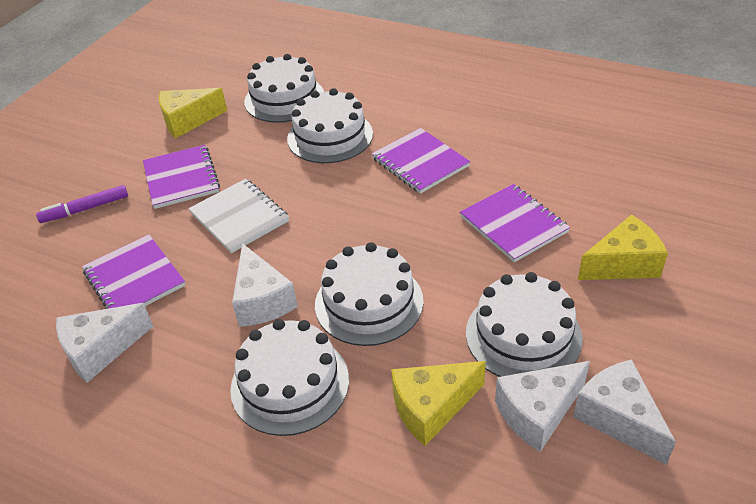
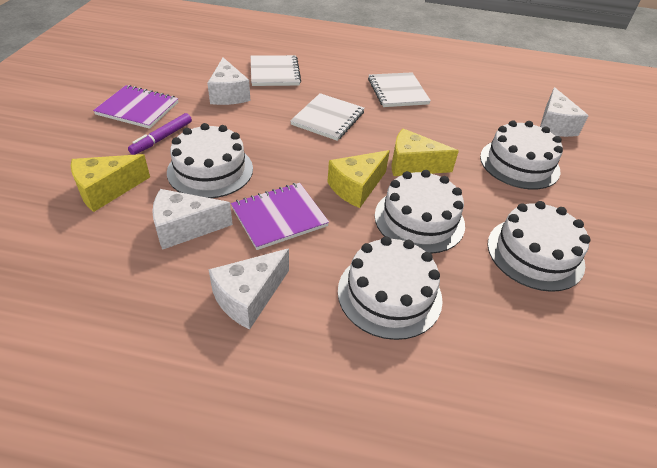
purple notebook: [82,235,185,309] [143,145,220,209] [372,128,470,194] [460,184,570,262] = 4 -> [93,85,178,129] [231,183,329,250] = 2
white notebook: [189,179,289,253] = 1 -> [251,55,301,86] [290,93,365,141] [368,72,431,107] = 3

